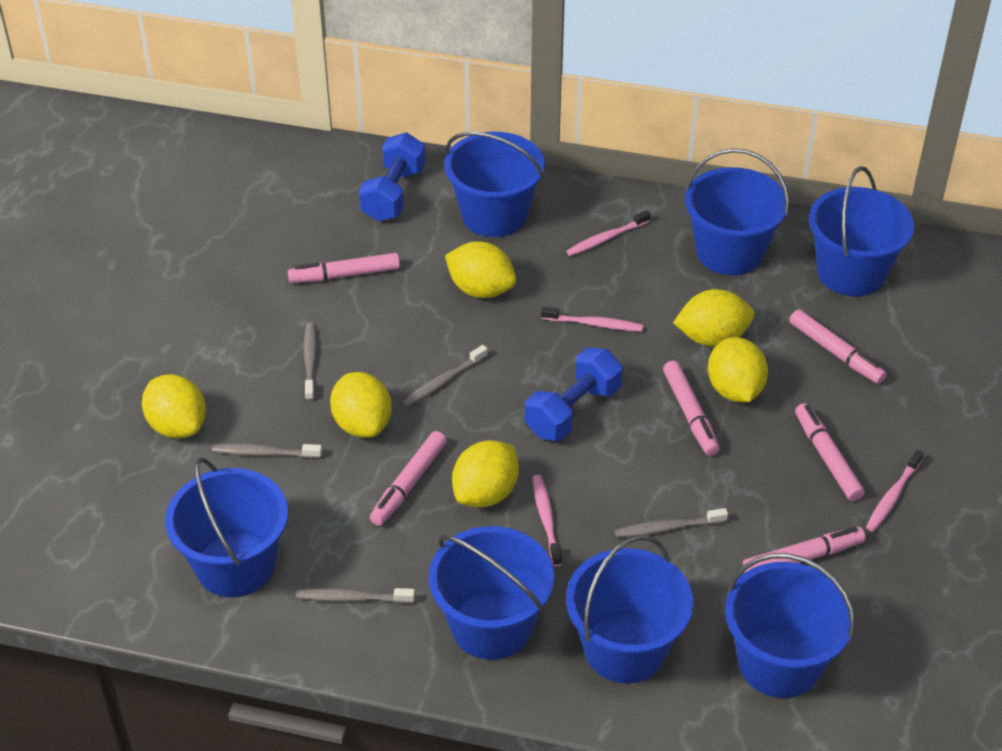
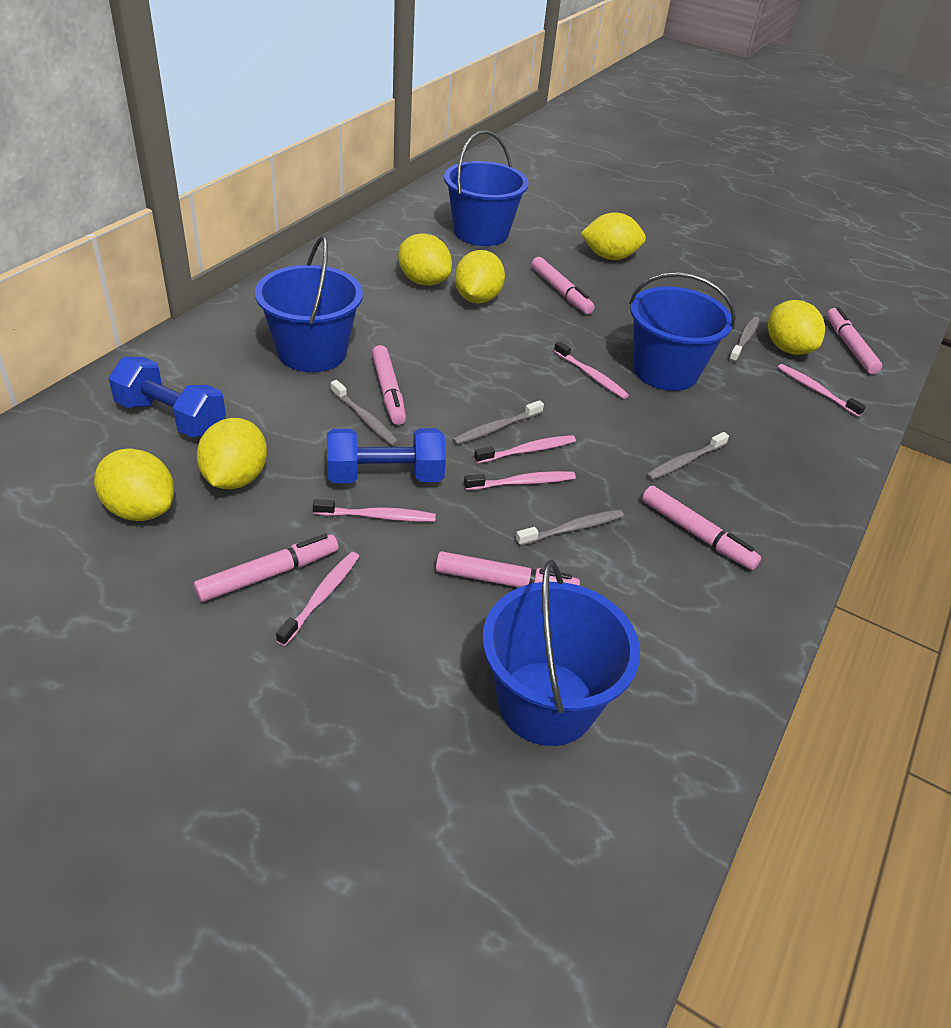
blue bucket: [165,457,288,597] [429,526,554,660] [444,132,545,237] [566,535,693,683] [685,148,789,275] [725,553,855,698] [809,166,914,296] = 7 -> [255,236,363,372] [444,130,529,246] [482,560,640,746] [629,272,736,391] = 4
pink toothbrush: [532,475,562,566] [541,307,643,332] [566,210,651,256] [866,449,924,531] = 4 -> [276,552,359,646] [313,499,436,522] [464,471,576,490] [474,435,576,464] [554,341,629,399] [777,364,866,417] = 6

